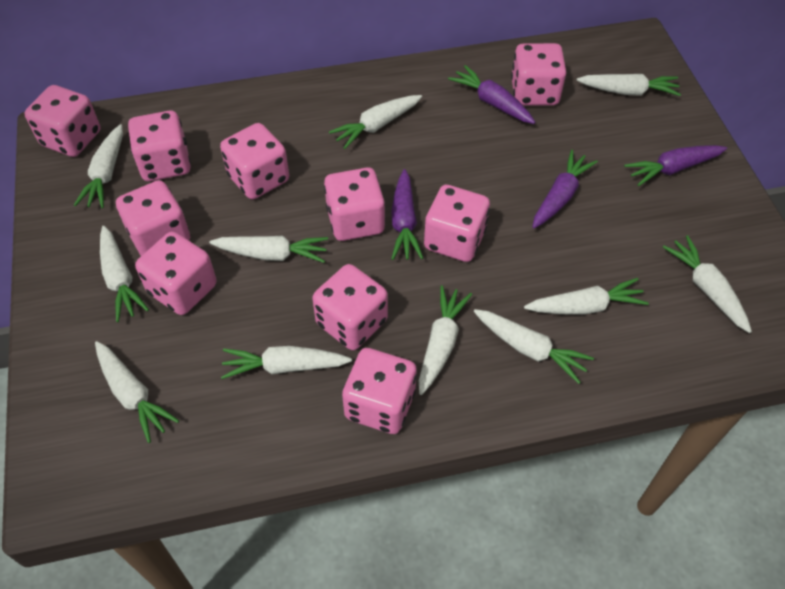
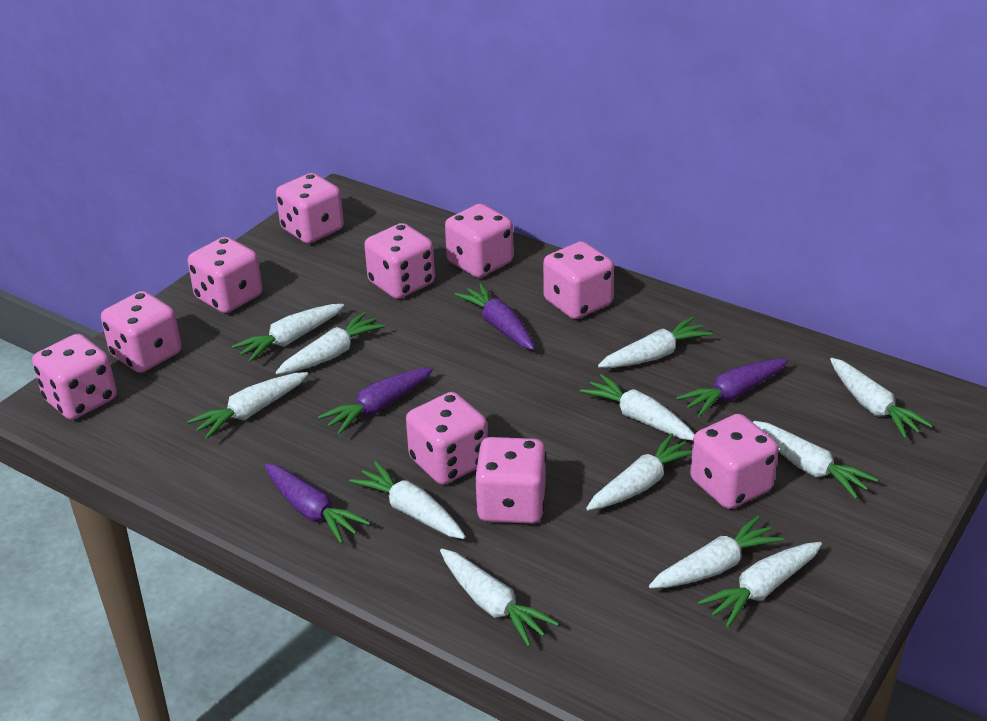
white carrot: [74,124,123,208] [95,341,179,443] [100,226,149,322] [209,236,328,263] [221,346,352,379] [329,95,422,149] [419,285,472,395] [474,309,594,384] [524,278,649,315] [577,74,681,96] [663,235,752,333] = 11 -> [187,372,308,439] [232,304,344,362] [276,312,385,374] [349,461,466,539] [440,549,559,647] [580,374,695,440] [586,433,692,510] [598,317,713,368] [649,516,784,589] [698,542,822,628] [753,421,878,499] [830,358,933,439] = 12

